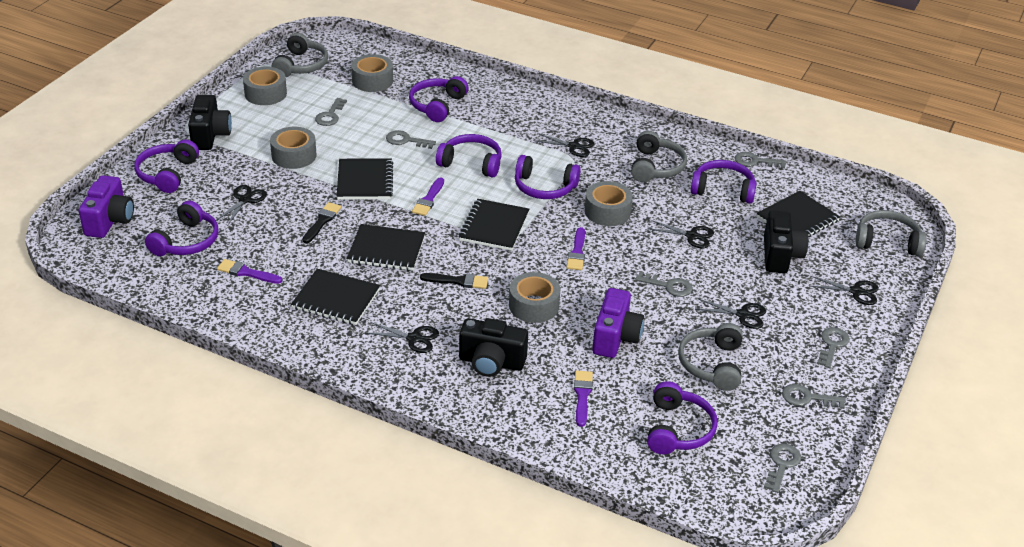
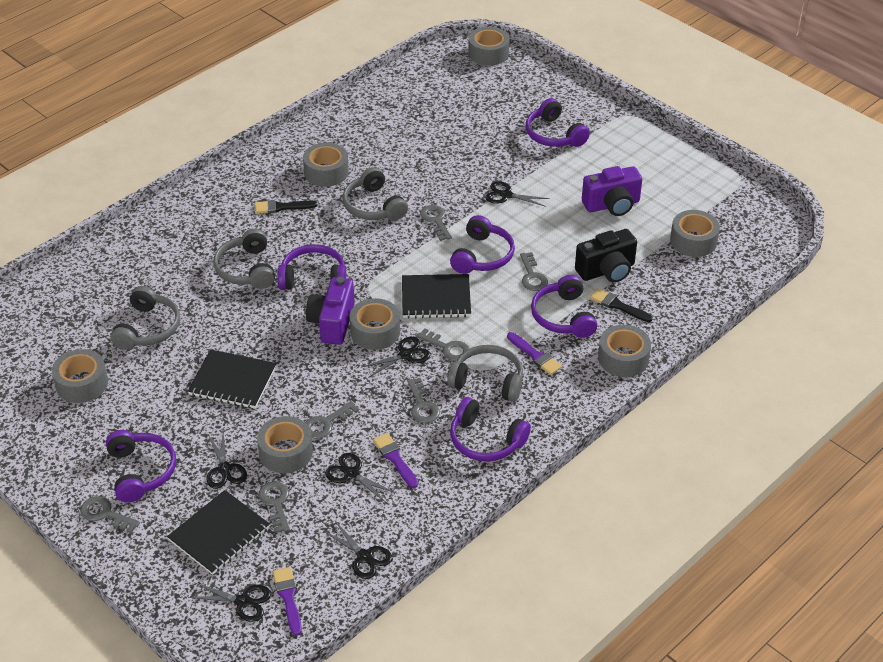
black camera: [188,95,232,150] [459,318,528,377] [764,210,809,273] = 3 -> [575,229,637,283] = 1
black notebook: [291,269,380,325] [337,158,393,200] [347,224,425,271] [458,199,529,251] [757,191,840,237] = 5 -> [167,490,270,575] [188,349,276,409] [402,274,471,319] = 3
grey tape: [243,67,287,105] [270,127,316,169] [351,54,393,92] [509,272,560,323] [584,181,633,226] = 5 -> [52,349,108,403] [257,416,313,473] [303,143,349,187] [350,298,400,350] [468,27,509,66] [598,325,651,377] [670,210,720,257] = 7
purple brush: [217,259,282,284] [412,177,444,216] [567,227,585,270] [574,370,593,427] = 4 -> [273,567,302,636] [373,433,418,488] [507,332,562,375] = 3
purple headphones: [134,140,199,193] [145,201,219,256] [409,76,468,122] [436,134,502,178] [515,155,581,199] [647,381,718,454] [691,160,757,204] = 7 -> [106,430,176,503] [278,244,346,290] [450,215,515,274] [450,397,531,462] [526,98,590,147] [531,275,597,338] = 6

